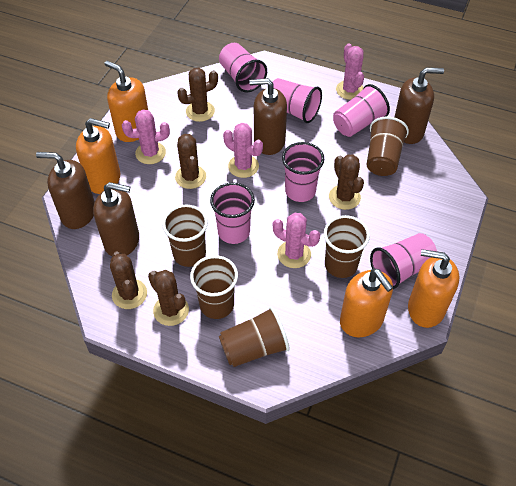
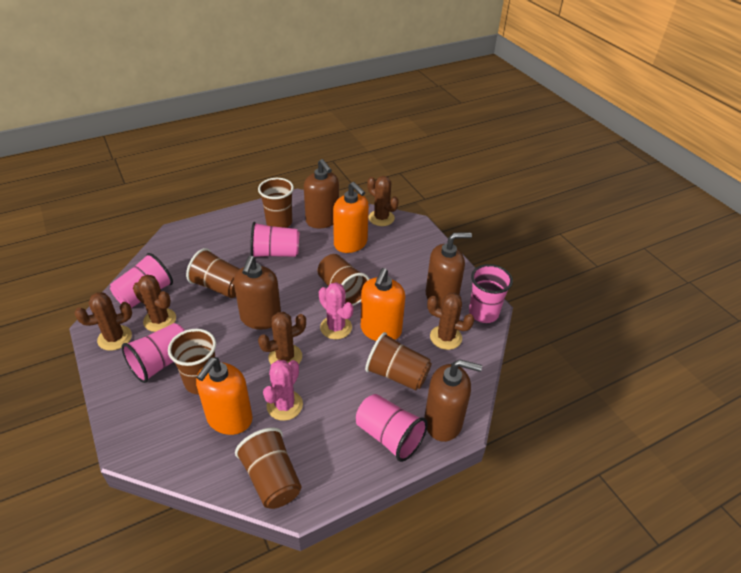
brown cup: [162,205,208,267] [190,255,238,319] [219,307,290,367] [324,215,370,278] [366,116,409,176] = 5 -> [168,329,216,394] [186,248,240,298] [235,427,301,509] [258,178,294,228] [317,254,370,306] [365,332,432,390] = 6
orange soap dispenser: [76,118,120,194] [104,61,148,142] [340,269,393,337] [408,249,459,328] = 4 -> [196,357,253,435] [333,182,369,253] [361,268,405,341] = 3
pink cactus: [122,109,170,164] [223,123,263,178] [273,213,320,268] [336,43,364,100] = 4 -> [263,360,303,421] [319,282,353,339] = 2
pink cup: [210,182,255,244] [219,43,267,92] [272,78,322,123] [282,142,324,202] [333,84,390,137] [370,233,437,289] = 6 -> [110,253,173,308] [122,323,185,383] [250,222,300,257] [356,394,428,462] [469,264,513,323] = 5

